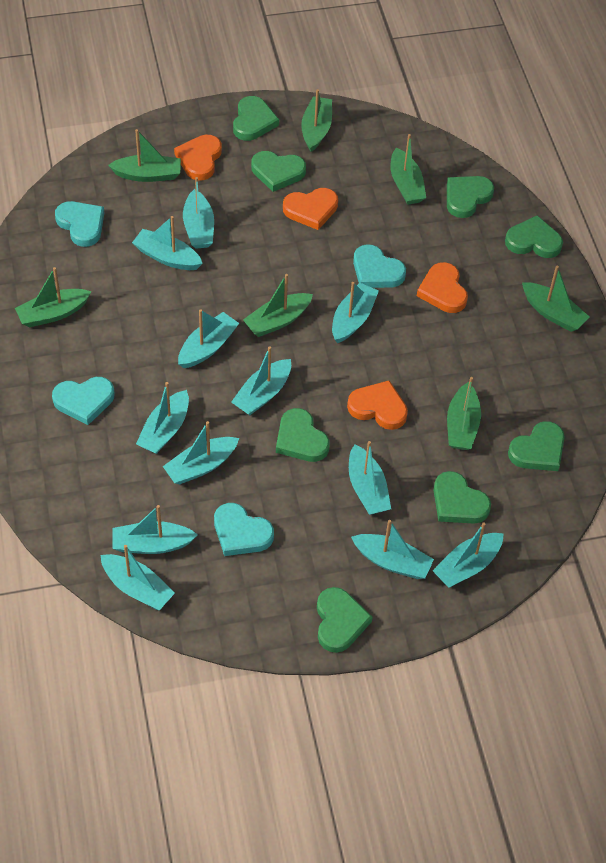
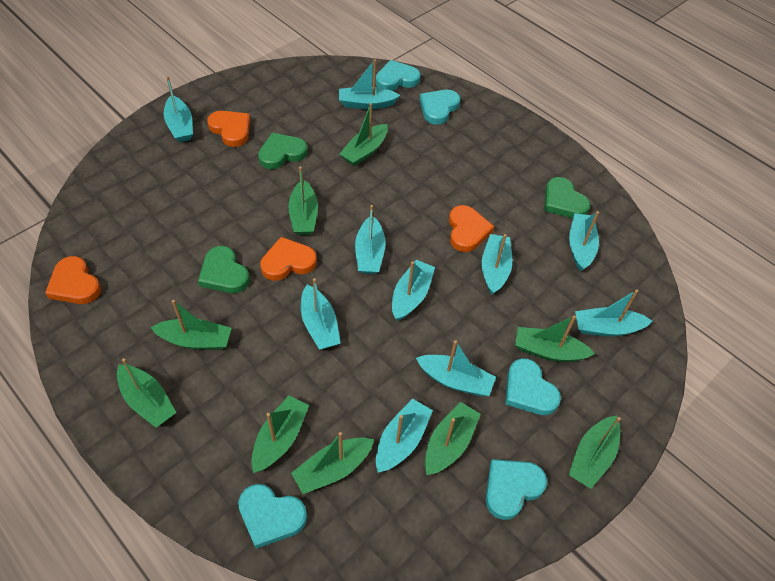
green boat: [15,267,92,327] [108,129,181,182] [243,274,313,337] [301,89,332,152] [390,134,426,205] [447,377,481,450] [522,266,589,332] = 7 -> [117,358,177,428] [150,300,232,350] [251,396,309,473] [288,167,318,235] [291,432,374,494] [340,103,388,166] [425,402,481,475] [515,315,595,362] [569,416,621,489] = 9
green heart: [233,96,279,141] [251,151,306,192] [276,408,330,462] [317,587,373,653] [434,471,491,524] [447,176,494,218] [505,215,563,258] [508,421,565,471] = 8 -> [198,246,250,293] [258,133,308,169] [544,177,590,218] = 3
turquoise boat: [100,545,175,610] [112,505,198,554] [132,216,203,270] [136,382,189,454] [163,421,239,484] [178,309,239,368] [183,177,214,249] [231,346,291,415] [332,282,379,343] [349,441,391,515] [351,520,434,579] [433,522,504,588] = 12 -> [163,76,193,142] [301,278,341,350] [339,59,400,109] [355,205,386,274] [376,399,433,473] [392,260,435,321] [416,340,496,396] [482,234,512,294] [569,211,599,271] [575,289,652,337] = 10
turquoise heart: [52,377,115,425] [55,201,105,247] [214,503,274,556] [353,244,406,288] = 4 -> [238,484,307,549] [376,60,420,91] [420,90,460,125] [485,459,547,520] [505,358,561,415] = 5

